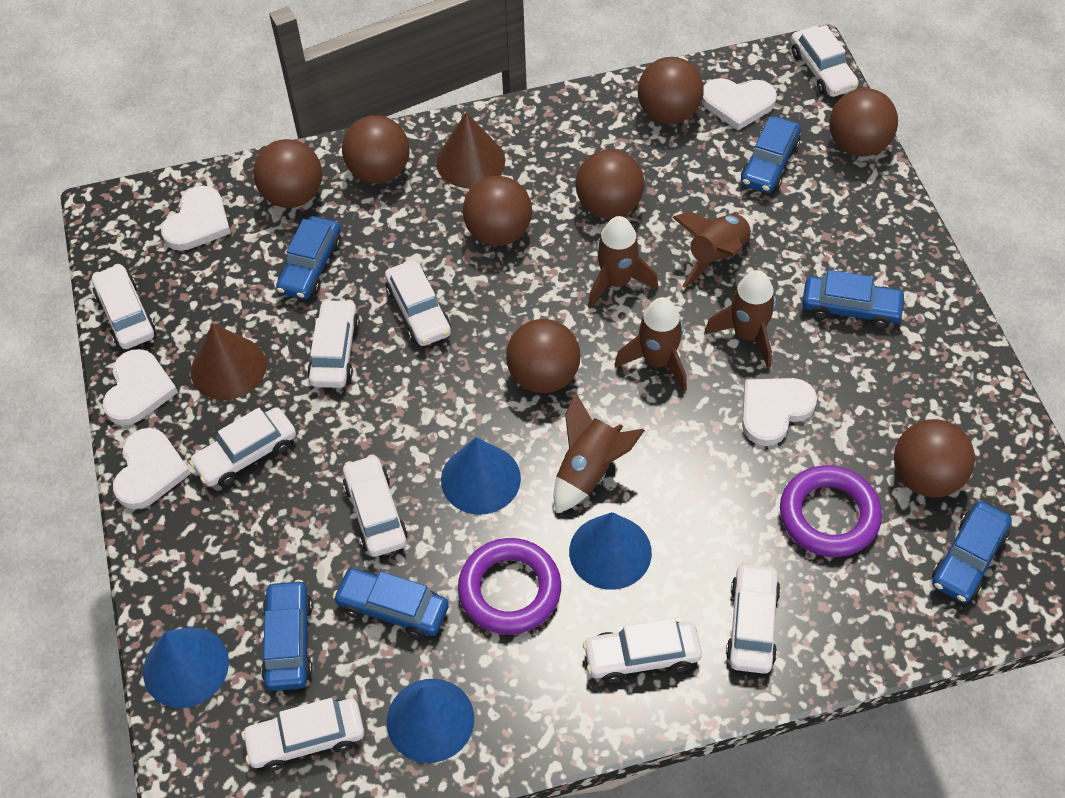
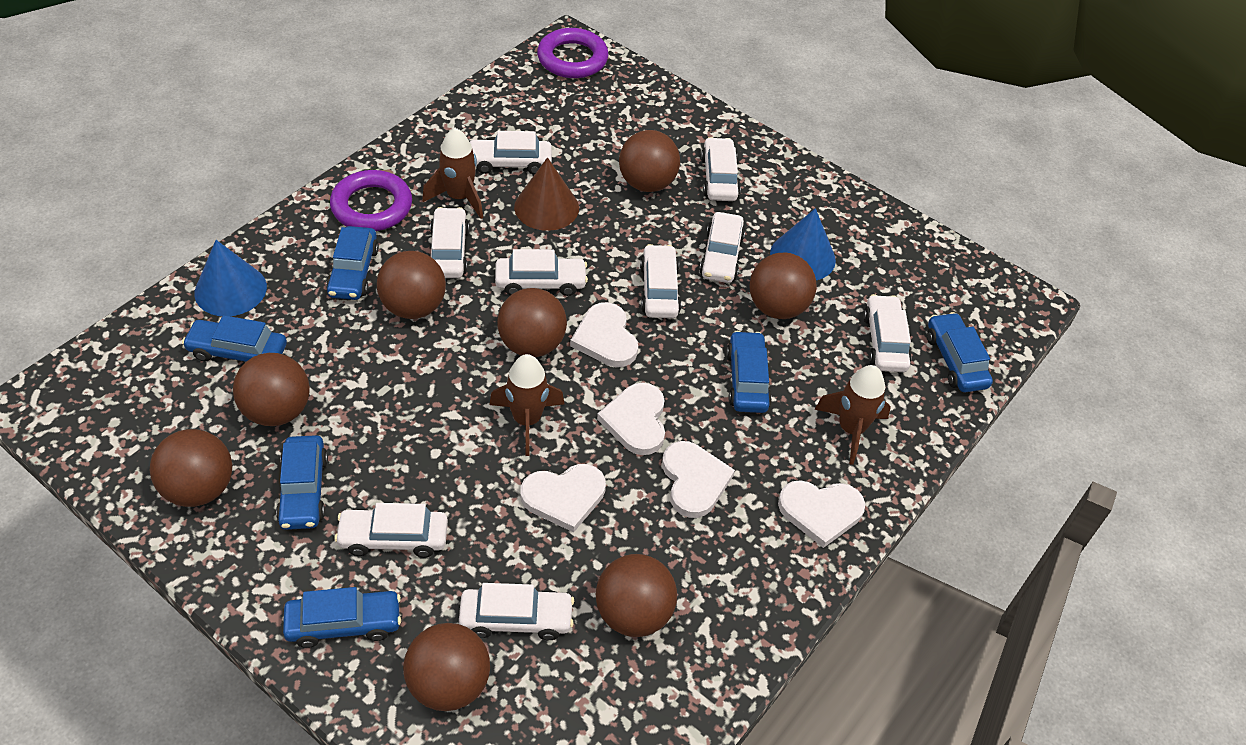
blue cone: [143,627,229,708] [387,679,474,763] [441,437,521,515] [569,512,652,590] = 4 -> [194,240,267,316] [770,208,836,280] = 2
brown cone: [191,323,267,400] [436,112,505,188] = 2 -> [514,157,579,231] = 1
brown rocket: [553,392,645,513] [588,216,659,309] [614,297,687,391] [672,212,753,288] [704,270,776,368] = 5 -> [422,128,483,219] [489,354,564,456] [814,365,891,465] = 3

